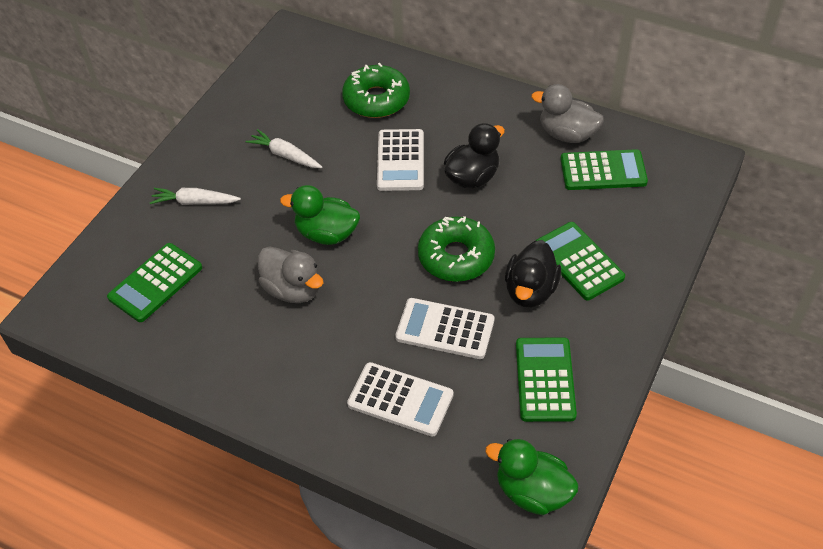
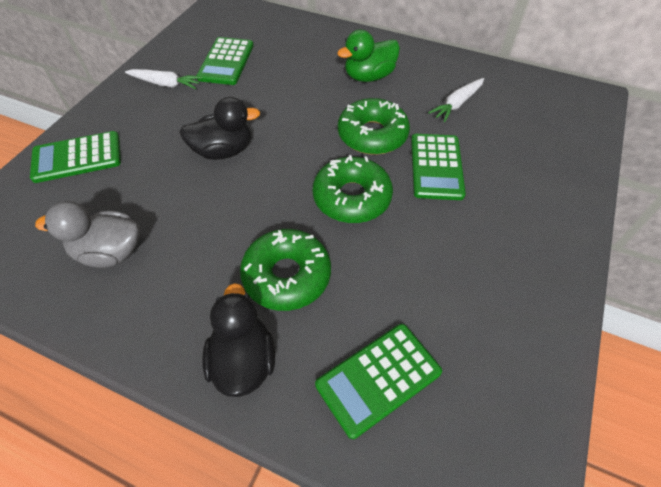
green donut: [342,63,410,118] [418,216,495,282] = 2 -> [240,229,331,311] [313,155,393,223] [338,98,410,155] = 3
green duck: [280,185,360,245] [485,439,579,515] = 2 -> [337,30,400,82] = 1
grey duck: [258,246,324,303] [531,84,604,143] = 2 -> [35,201,140,268] = 1
white calculator: [347,362,453,437] [377,129,424,191] [395,298,495,359] = 3 -> none = 0

